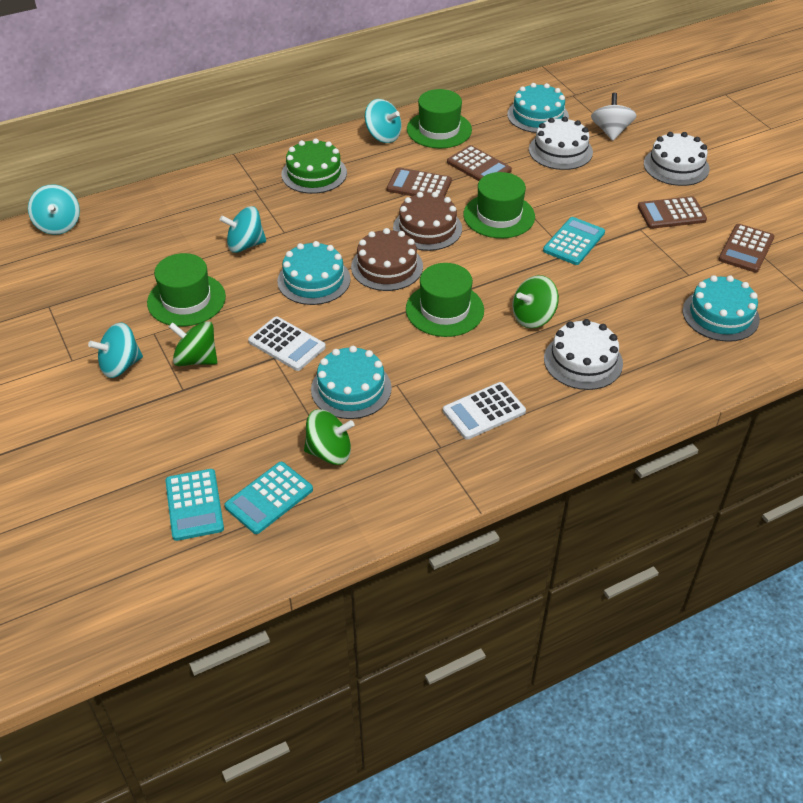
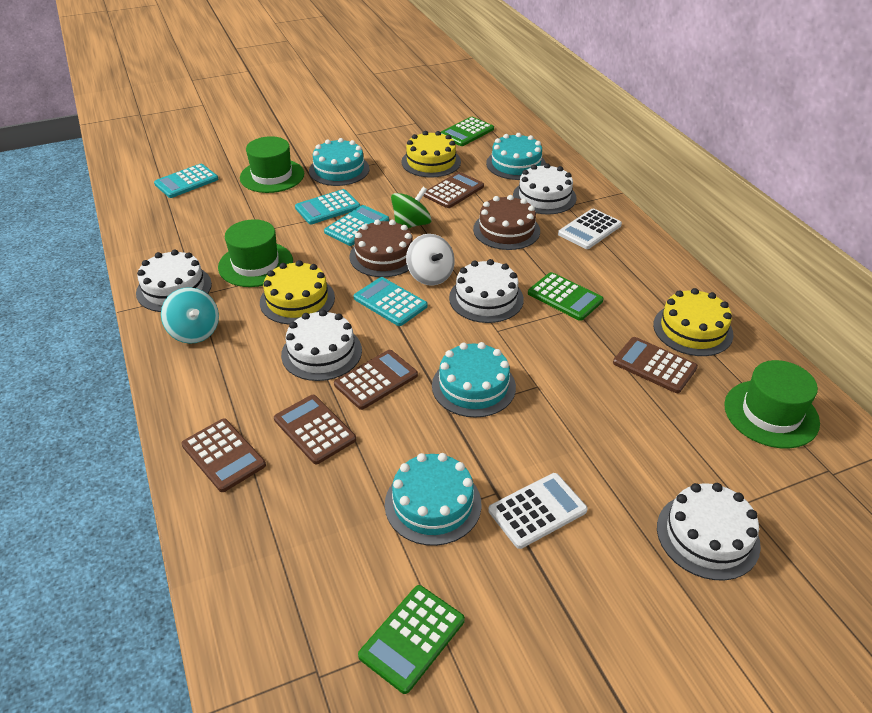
brown calculator: [387,167,452,197] [447,145,512,181] [638,196,707,229] [718,224,774,273] = 4 -> [181,418,266,492] [274,395,356,464] [334,350,418,410] [423,172,484,208] [613,337,698,393] = 5
green cake: [281,138,347,194] = 1 -> none = 0
green calculator: none = 0 -> [358,585,465,694] [441,117,494,146] [528,272,604,321] = 3
green hat: [147,253,226,327] [406,263,484,337] [407,89,472,148] [464,172,535,238] = 4 -> [218,219,293,287] [240,136,304,193] [724,360,820,448] = 3
green spinning top: [169,321,217,366] [304,409,354,465] [512,275,559,328] = 3 -> [391,187,432,228] = 1
turquoise calculator: [165,469,224,541] [224,462,313,534] [543,217,605,265] = 3 -> [154,164,218,198] [295,189,360,224] [324,205,389,246] [353,277,428,326] = 4
turquoise spinning top: [28,184,80,235] [88,322,143,378] [220,206,266,253] [365,99,402,143] = 4 -> [161,287,219,344] = 1
white cake: [529,117,593,170] [544,319,623,390] [644,132,710,186] = 3 -> [136,249,212,312] [281,310,362,381] [449,259,524,323] [513,163,577,215] [657,483,761,580] = 5
yellow cake: none = 0 -> [260,260,335,325] [401,131,461,178] [653,288,734,356] = 3

